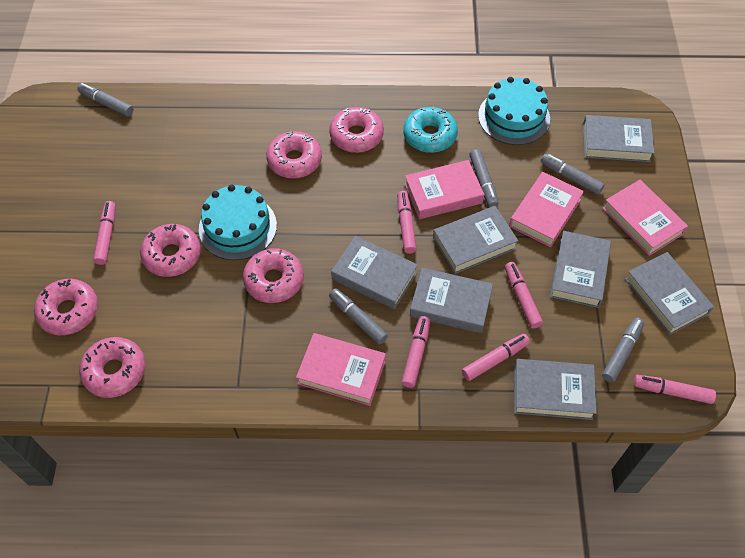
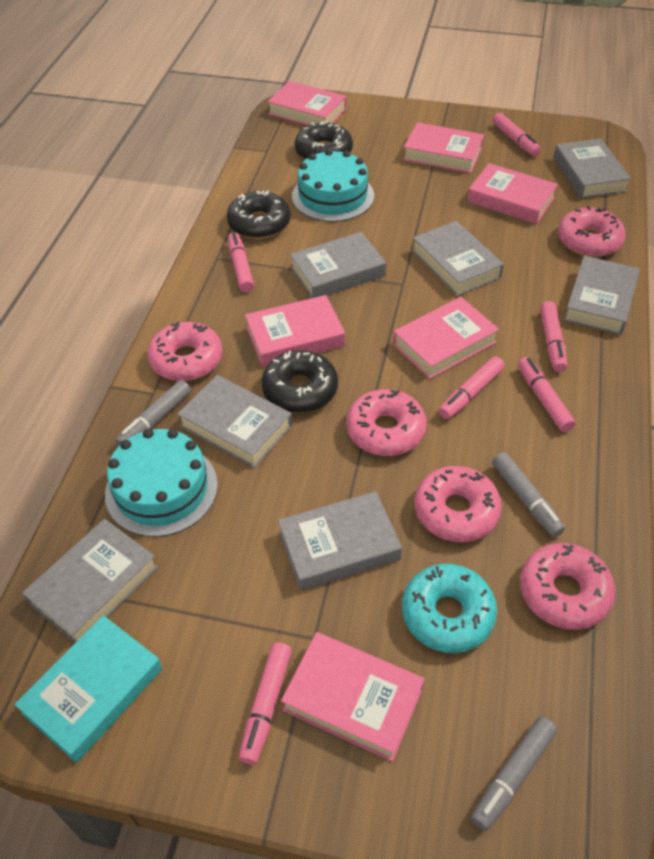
black donut: none = 0 -> [227,191,290,239] [261,350,338,413] [295,121,353,160] = 3
grey marker: [77,83,133,116] [329,288,388,344] [469,149,499,207] [541,153,604,195] [602,317,644,382] = 5 -> [115,380,191,446] [471,717,557,831] [492,452,565,537] = 3
pink book: [296,333,386,406] [405,160,484,219] [509,172,584,247] [602,180,688,256] = 4 -> [245,295,345,367] [267,81,347,125] [281,632,425,762] [393,297,499,379] [403,122,484,173] [467,163,558,224] = 6
pink donut: [34,279,98,335] [79,337,145,398] [140,224,201,277] [243,248,304,303] [266,131,322,179] [329,107,384,153] = 6 -> [147,321,222,381] [347,389,427,456] [415,466,502,542] [520,543,616,630] [558,206,626,257] = 5
turquoise book: none = 0 -> [14,615,162,763] = 1

